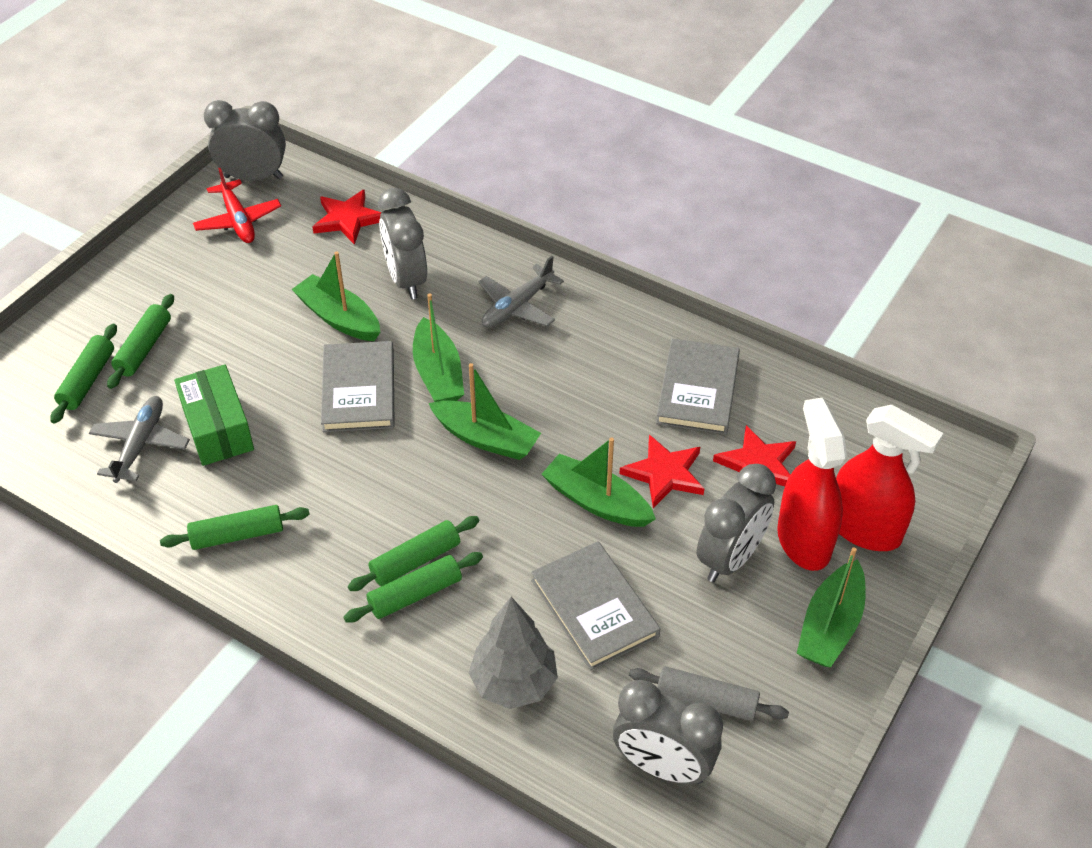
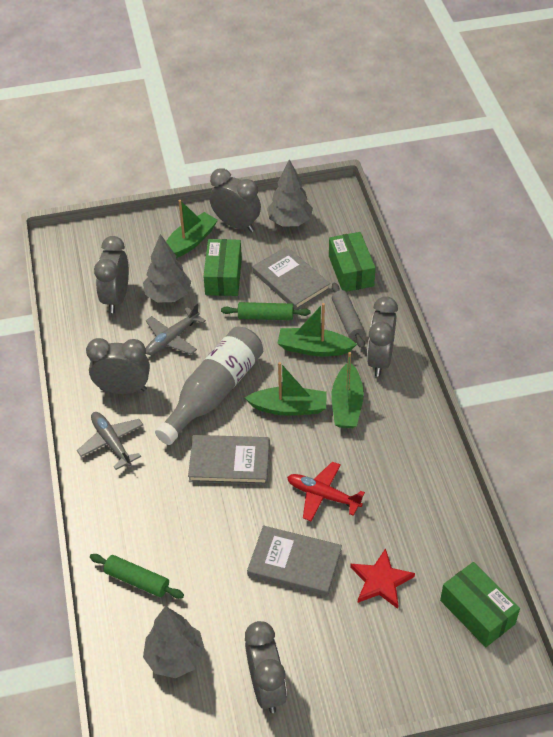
green boat: [292,252,380,341] [413,293,464,402] [428,363,541,460] [541,438,656,527] [797,547,866,668] = 5 -> [166,200,218,258] [245,362,327,416] [277,303,357,356] [332,352,364,428] = 4
green box: [174,364,254,466] = 1 -> [203,239,242,296] [329,232,376,292] [440,562,520,647] = 3
green rolling pin: [50,324,117,424] [107,294,174,389] [160,505,310,550] [343,552,483,623] [348,516,479,591] = 5 -> [90,554,184,599] [221,302,310,320] = 2
grey bottle: none = 0 -> [155,327,263,445] = 1
grey clock: [204,100,286,181] [378,188,427,299] [613,680,723,784] [696,464,776,582] = 4 -> [86,338,150,394] [94,236,129,313] [210,168,261,232] [245,621,287,713] [367,296,398,377] = 5
grey tree: [469,597,558,709] = 1 -> [143,234,191,302] [143,606,205,678] [267,159,313,226] = 3
red spray bottle: [777,398,847,571] [836,405,943,551] = 2 -> none = 0
red star: [312,189,382,245] [619,435,704,508] [713,425,796,486] = 3 -> [350,548,415,609] = 1

